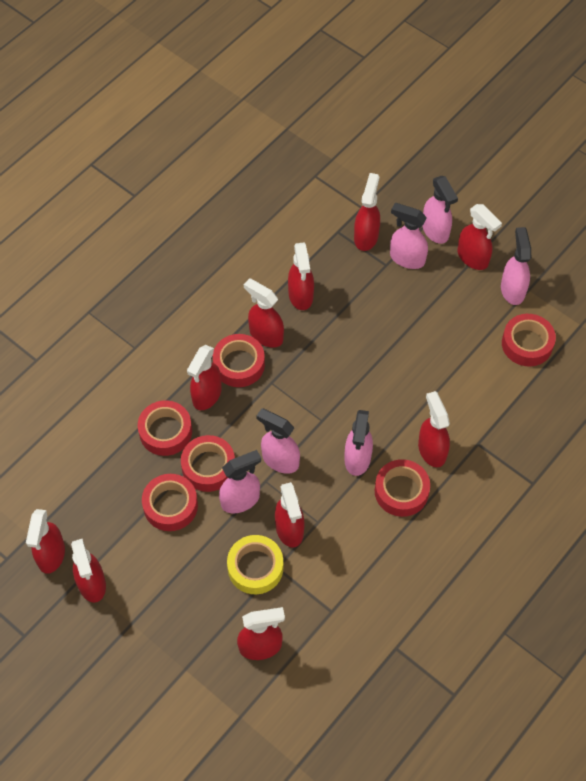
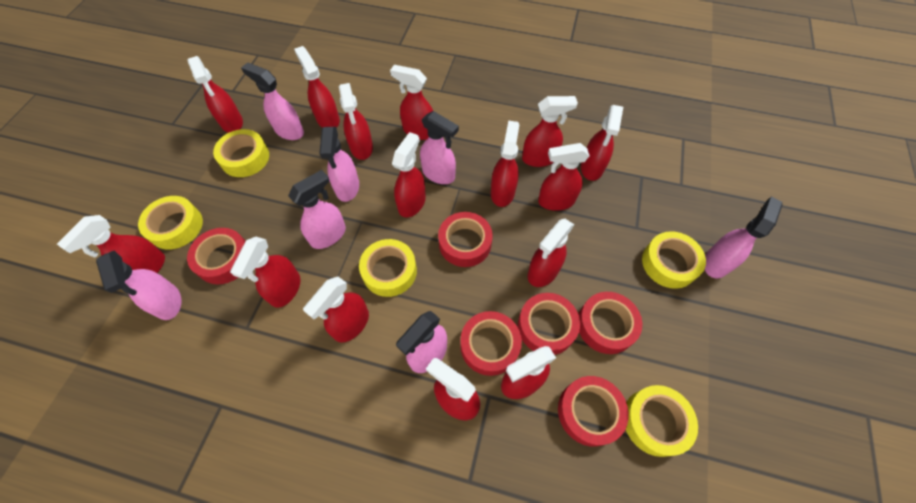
pink spray bottle: [219,450,261,514] [256,408,300,474] [345,410,373,476] [390,203,428,269] [422,176,458,244] [501,227,531,305] = 6 -> [96,250,181,320] [241,62,304,140] [288,170,346,249] [319,127,359,202] [396,311,447,373] [420,111,459,184] [705,197,782,279] = 7
red spray bottle: [26,509,65,574] [71,539,106,603] [187,345,222,410] [237,607,285,660] [244,278,284,348] [275,482,305,548] [288,242,314,310] [354,173,380,251] [418,391,450,467] [458,204,502,270] = 10 -> [57,215,165,273] [187,56,243,133] [230,237,300,308] [294,46,340,128] [303,277,369,343] [339,83,373,160] [390,65,433,140] [392,132,426,218] [426,358,480,420] [491,121,520,207] [501,346,556,399] [522,96,578,167] [528,219,574,287] [538,143,589,211] [581,105,623,181] = 15
yellow tape: [227,535,283,594] = 1 -> [138,196,203,250] [213,129,269,177] [359,239,417,297] [626,385,698,457] [642,231,706,289] = 5

